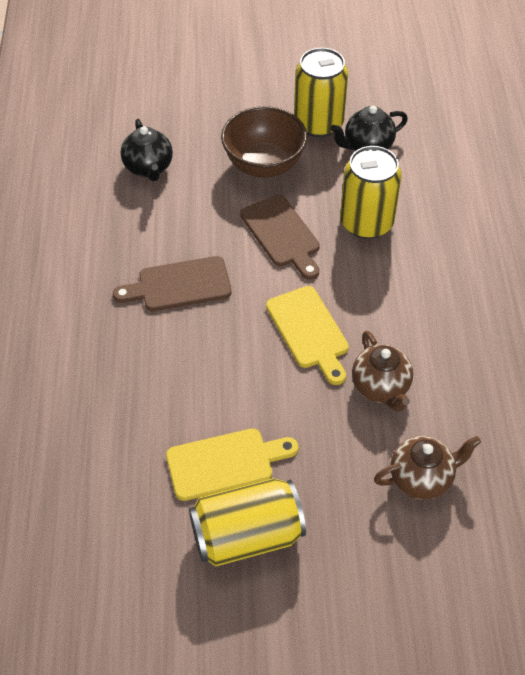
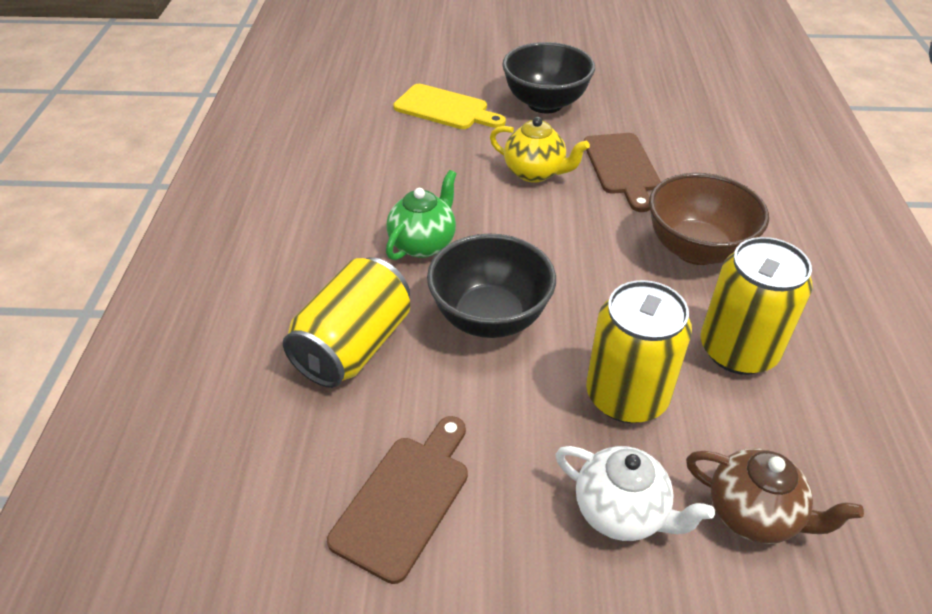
black bowl: none = 0 -> [427,233,556,338] [502,42,595,114] = 2
black teapot: [121,119,173,181] [331,106,408,151] = 2 -> none = 0
brown teapot: [352,331,413,412] [374,436,481,500] = 2 -> [686,448,864,544] = 1
green teapot: none = 0 -> [386,170,457,260] = 1
white teapot: none = 0 -> [555,446,715,541] = 1
yellow cutting board: [166,428,298,501] [266,286,349,385] = 2 -> [393,84,506,129] = 1
yellow teapot: none = 0 -> [490,117,590,183] = 1

